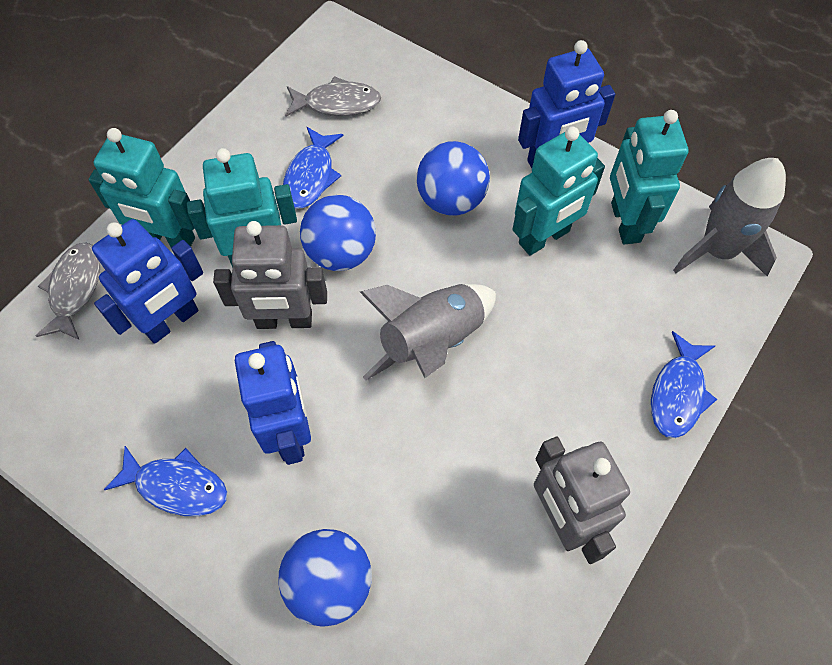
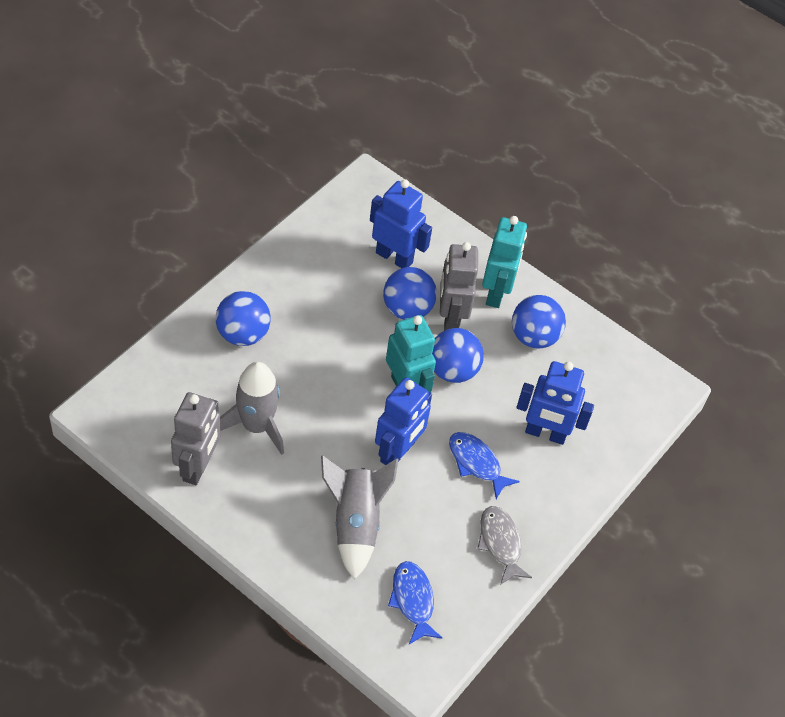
blue ball: [278,529,372,627] [300,195,376,271] [417,141,490,215] = 3 -> [216,291,271,346] [383,267,437,320] [432,328,484,383] [512,295,566,349] = 4
blue fish: [104,446,227,516] [283,127,344,208] [651,331,717,438] = 3 -> [388,561,442,644] [449,432,520,499] = 2
grey fish: [36,242,100,340] [286,76,381,117] = 2 -> [477,506,532,585] = 1
turquoise robot: [89,128,195,248] [187,148,297,268] [512,126,605,256] [610,110,689,244] = 4 -> [386,315,436,393] [482,216,527,308] = 2

